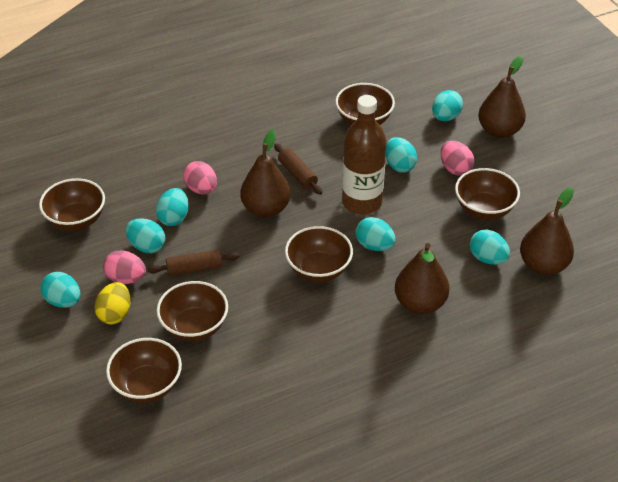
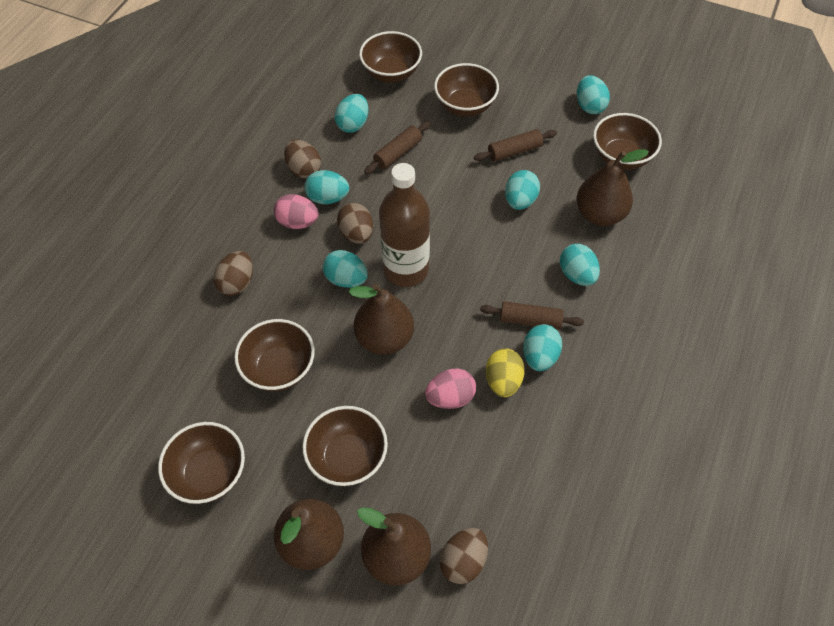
brown egg: none = 0 -> [214,251,253,296] [284,140,321,178] [337,203,373,244] [440,528,488,584] = 4
brown rolling pin: [148,250,240,276] [274,143,322,195] = 2 -> [364,121,430,174] [474,129,557,162] [480,301,584,330] = 3
pink egg: [103,250,146,284] [183,161,217,194] [441,141,474,176] = 3 -> [274,194,319,229] [425,369,476,409] = 2

